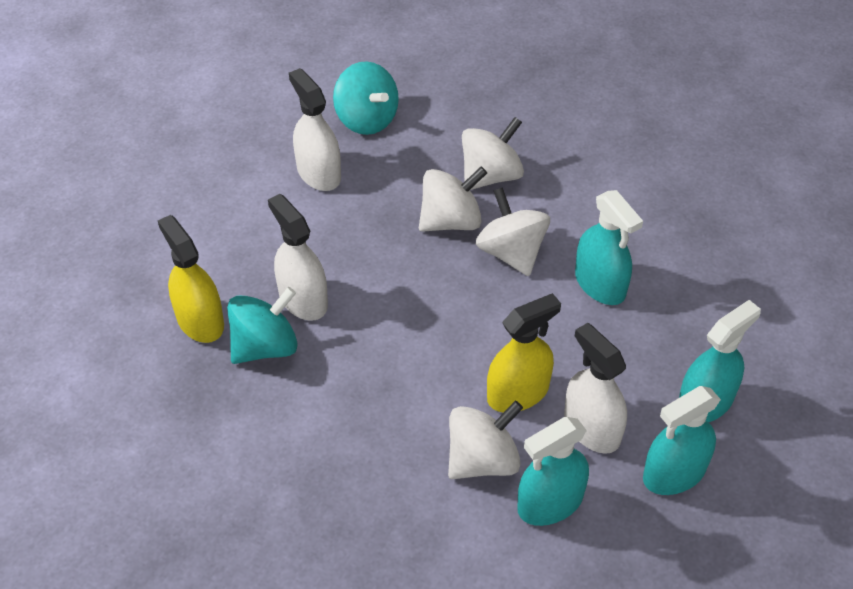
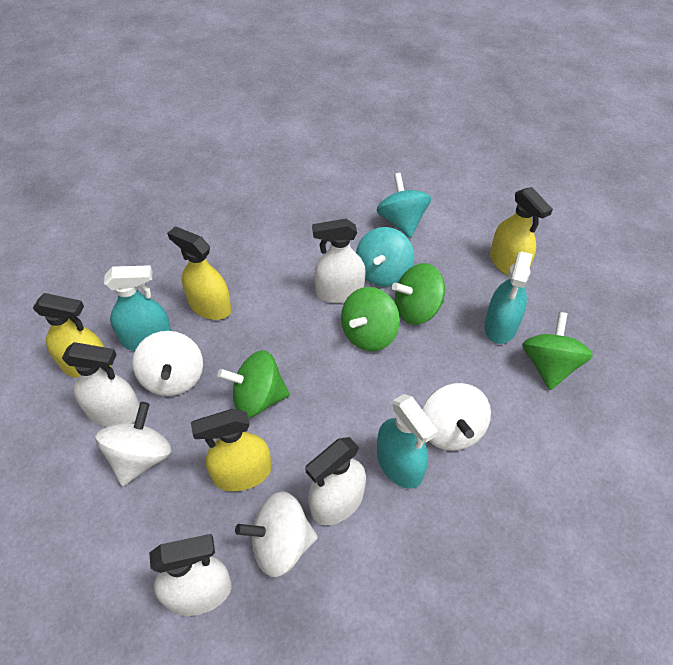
green spinning top: none = 0 -> [217,350,290,418] [341,287,400,351] [392,263,445,325] [522,312,593,390] = 4
turquoise spray bottle: [517,417,589,526] [575,190,643,305] [643,386,721,495] [679,300,761,422] = 4 -> [104,265,172,351] [377,394,438,489] [484,251,533,344] = 3
white spray bottle: [268,194,328,321] [289,68,341,191] [564,323,627,454] = 3 -> [62,342,140,427] [149,534,232,616] [305,437,366,525] [312,219,366,303] = 4
yellow spray bottle: [158,215,224,343] [487,293,561,413] = 2 -> [33,293,111,378] [167,227,231,320] [191,409,271,491] [490,187,553,276] = 4

